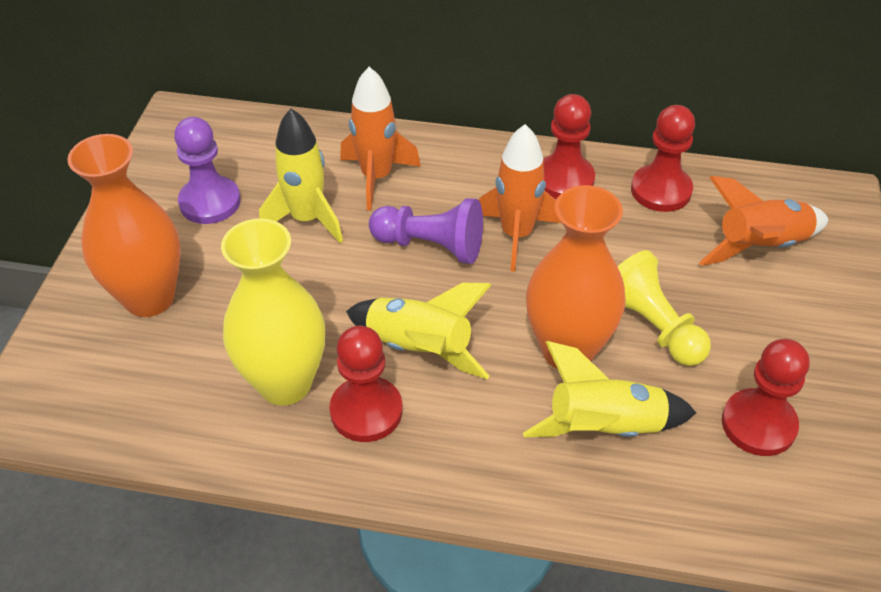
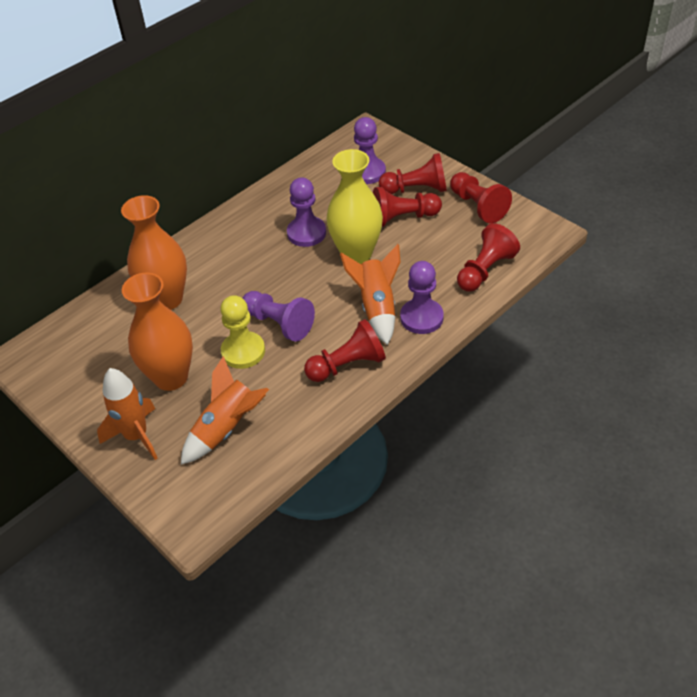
purple pawn: [174,117,241,224] [369,198,483,264] = 2 -> [243,291,315,342] [287,177,326,247] [354,117,386,184] [400,261,444,334] = 4
red pawn: [329,326,403,442] [543,94,595,199] [631,105,695,212] [722,339,809,456] = 4 -> [304,319,386,382] [373,187,442,227] [379,153,447,194] [450,172,512,223] [457,223,520,292] = 5
yellow rocket: [259,109,343,243] [346,283,491,379] [523,341,696,437] = 3 -> none = 0

